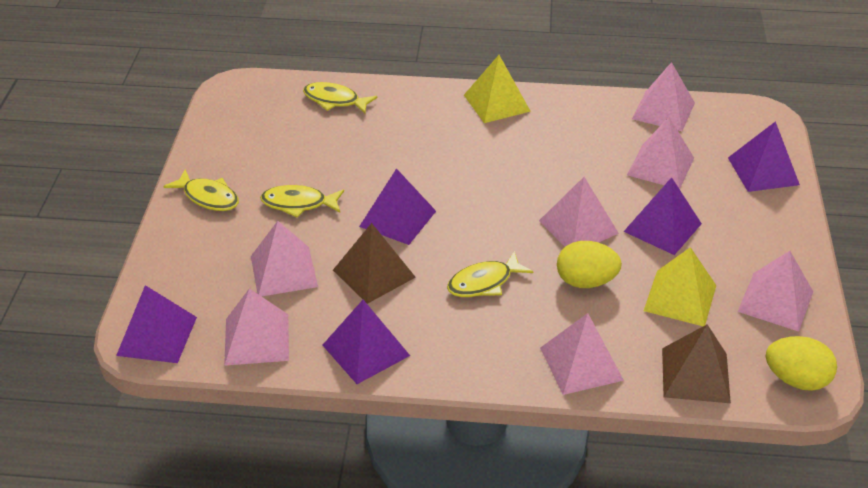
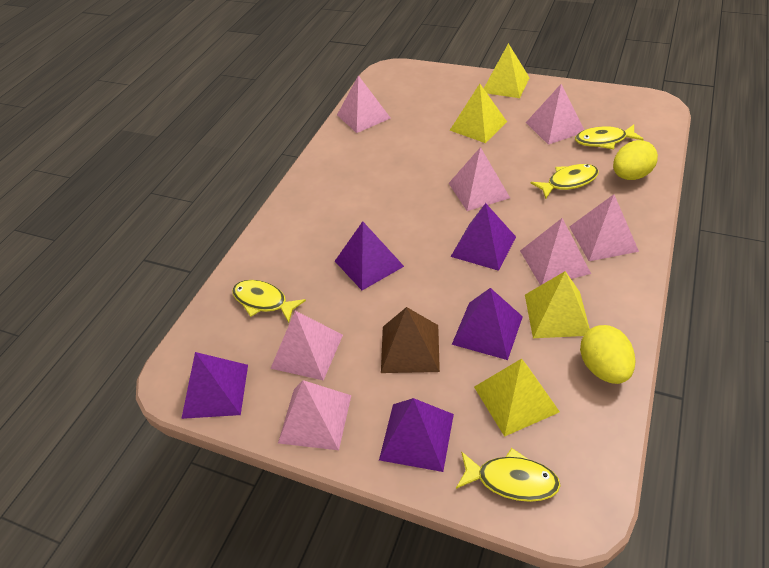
brown pyramid: [333,223,416,304] [662,324,731,403] = 2 -> [381,307,440,373] = 1
yellow pyramid: [464,55,531,123] [644,247,716,326] = 2 -> [450,84,507,143] [474,358,560,437] [484,43,530,98] [525,271,590,338] = 4

